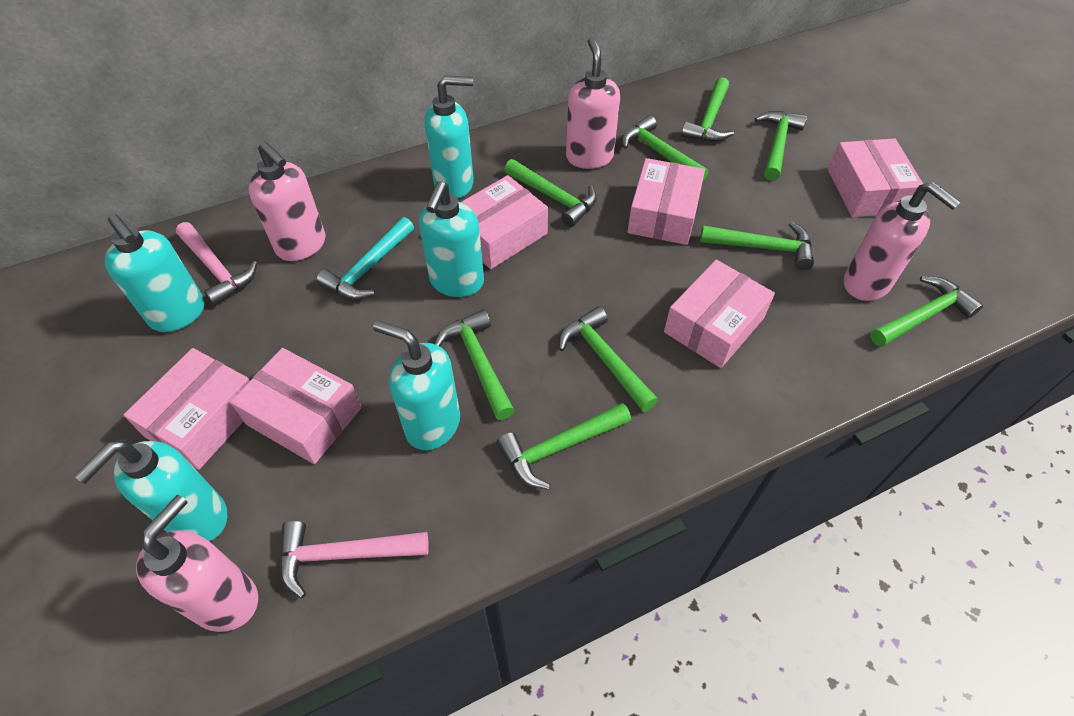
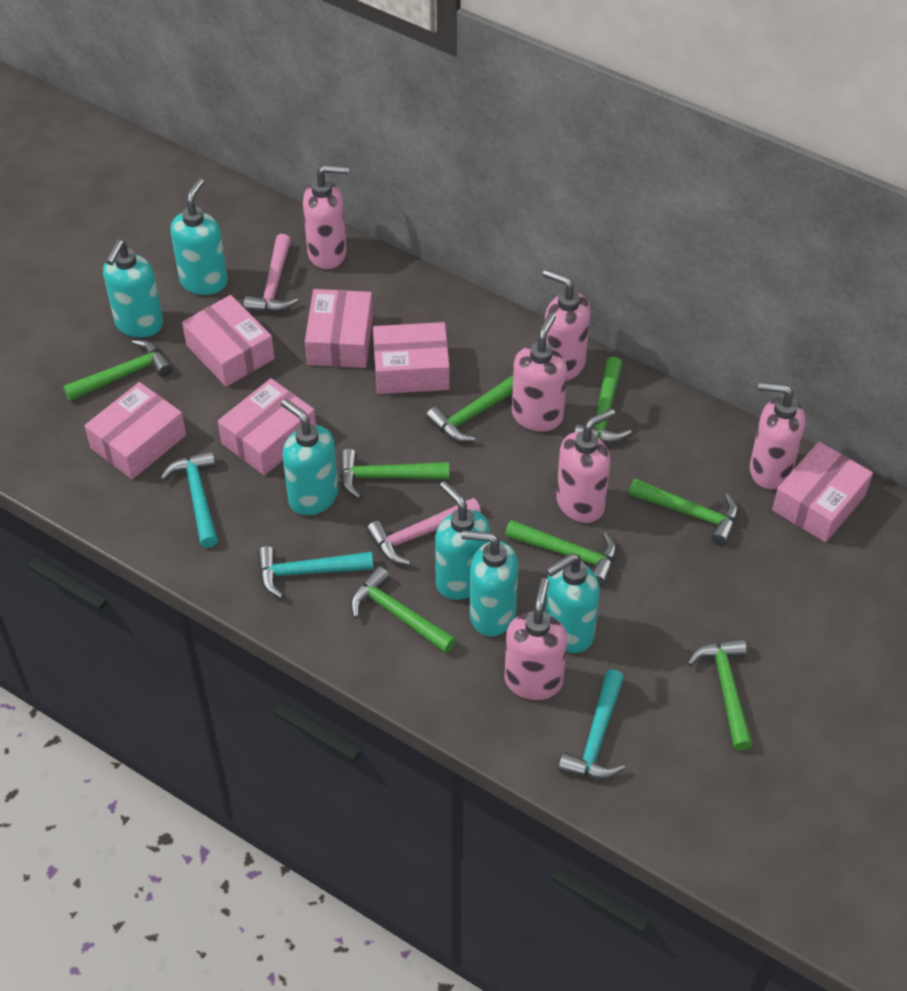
green hammer: [435,310,515,420] [497,403,631,490] [504,159,597,227] [559,306,658,412] [621,115,708,181] [681,77,734,142] [700,222,814,270] [755,111,807,181] [870,276,983,347] = 9 -> [63,340,172,401] [340,449,449,499] [350,566,456,653] [426,375,513,442] [505,520,617,586] [575,357,632,443] [628,479,739,546] [687,638,753,751] = 8
pink soap dispenser: [136,495,258,632] [249,141,325,261] [566,37,620,169] [844,182,961,301] = 4 -> [303,165,349,269] [504,578,567,700] [512,313,567,432] [542,269,591,381] [556,408,615,523] [750,382,805,490] = 6
turquoise hammer: [316,217,414,300] = 1 -> [160,450,218,548] [257,546,373,599] [558,669,625,779] = 3
turquoise soap dispenser: [74,440,227,541] [105,214,205,332] [373,320,460,450] [419,181,484,297] [425,75,474,198] = 5 -> [103,240,163,338] [170,178,228,295] [281,399,338,515] [435,481,490,600] [461,530,518,637] [545,553,600,653] = 6

